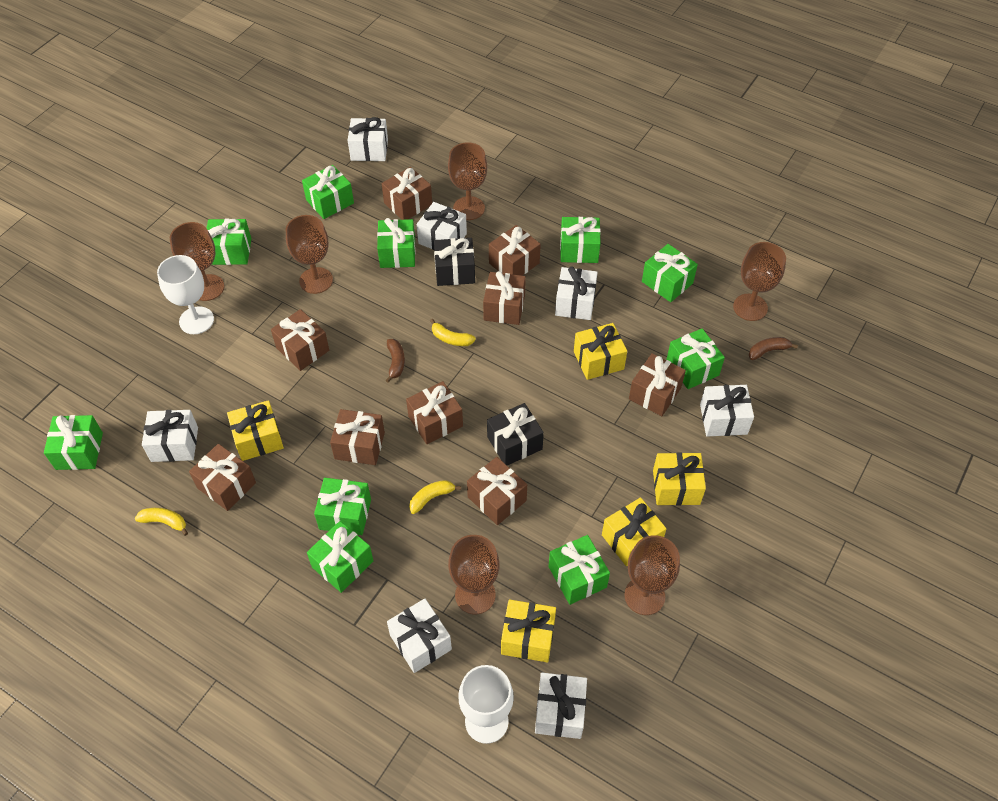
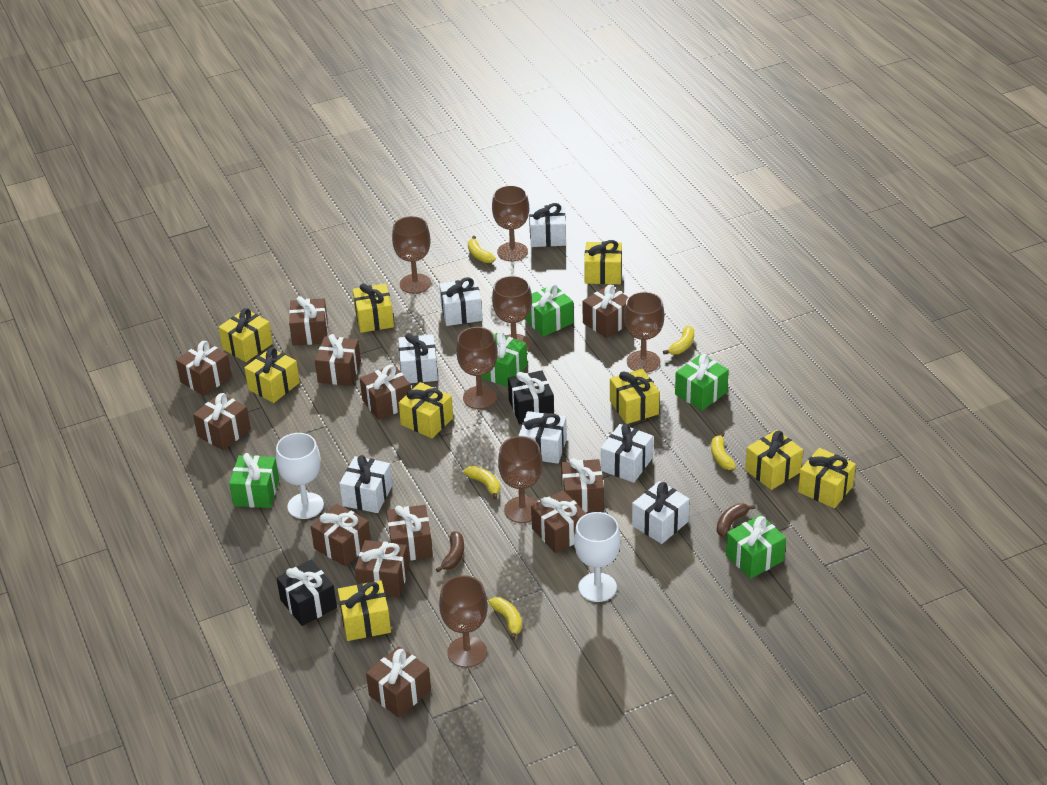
brown gift: [189,444,256,511] [271,309,329,371] [330,409,385,465] [382,167,432,220] [406,381,463,444] [467,457,527,525] [483,271,526,325] [489,225,541,276] [629,353,686,416] = 9 -> [176,341,232,396] [193,393,251,451] [289,296,328,346] [311,504,371,566] [315,334,361,386] [355,540,409,597] [360,365,411,420] [366,646,431,718] [387,505,433,561] [531,490,587,553] [561,458,604,512] [582,285,628,338] = 12
brown goblet: [170,222,225,301] [286,215,333,294] [448,142,487,220] [448,535,499,614] [624,535,680,615] [733,242,786,321] = 6 -> [392,216,431,294] [439,575,488,668] [456,327,498,409] [492,185,529,261] [492,276,532,351] [498,436,543,523] [624,292,664,373] = 7
green gift: [44,415,103,470] [207,219,251,265] [302,165,354,219] [307,521,373,593] [314,478,371,535] [377,218,416,268] [548,535,610,605] [560,217,601,263] [642,244,698,302] [666,328,725,389] = 10 -> [229,453,279,508] [481,332,527,387] [524,284,574,337] [675,354,729,410] [726,515,786,579] = 5
yellow banana: [135,508,188,536] [409,480,461,514] [430,319,476,346] = 3 -> [463,466,500,500] [468,236,496,263] [488,597,522,640] [663,326,694,355] [711,432,736,470] = 5
yellow gift: [227,400,284,461] [501,599,556,662] [574,323,627,380] [602,497,666,566] [653,452,706,506] = 5 -> [218,308,273,362] [244,347,300,403] [338,580,391,641] [352,284,394,333] [398,382,453,438] [584,240,622,284] [610,369,660,424] [745,430,803,490] [798,448,856,508] = 9

